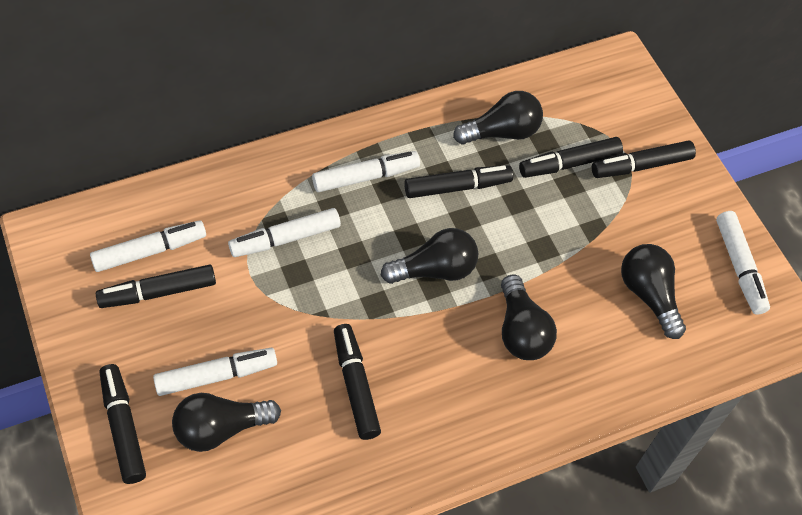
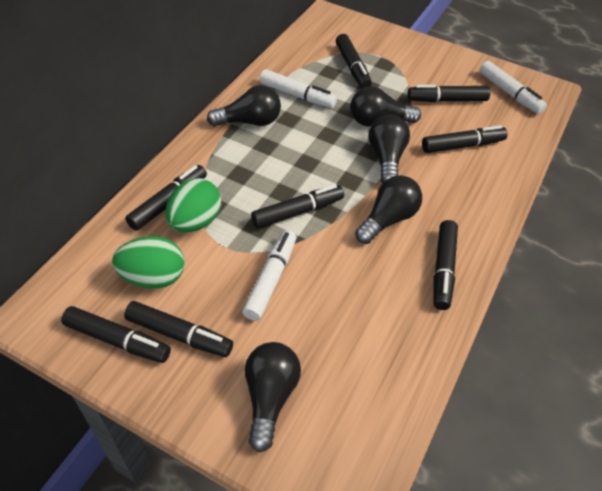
black marker: [96,265,216,308] [100,364,146,484] [334,324,381,440] [404,165,513,198] [519,137,623,178] [592,141,696,178] = 6 -> [61,306,171,363] [124,301,233,357] [125,165,207,231] [251,185,344,229] [336,34,372,88] [408,85,491,102] [422,125,507,153] [434,220,458,310] = 8
green egg: none = 0 -> [112,236,184,289] [165,178,221,233] = 2
white marker: [90,220,206,272] [153,348,277,396] [228,208,341,257] [312,151,420,192] [716,211,770,315] = 5 -> [242,230,296,321] [260,69,337,108] [480,61,547,114] = 3

